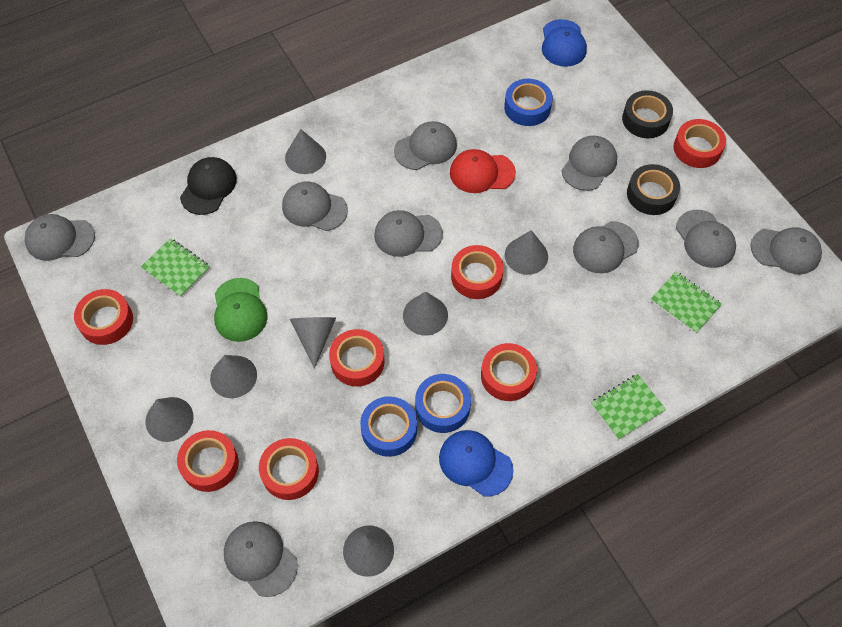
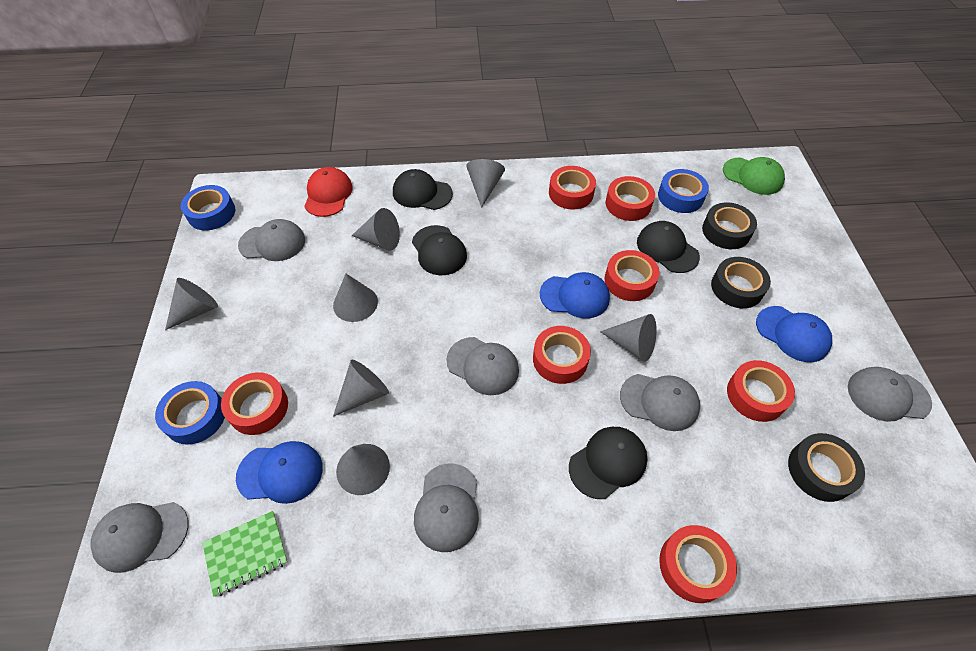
black cap: [180,157,237,215] = 1 -> [393,169,453,210] [412,225,467,275] [569,427,647,499] [637,221,700,273] = 4
black tape: [622,90,673,138] [627,164,680,215] = 2 -> [702,202,757,249] [711,257,771,308] [788,433,865,502] = 3
blue cap: [439,430,513,497] [542,19,587,67] = 2 -> [236,441,323,504] [540,272,610,318] [756,306,832,362] = 3
green notebook: [141,238,210,297] [591,374,666,440] [651,272,722,333] = 3 -> [202,511,288,597] = 1
grey cap: [25,214,95,261] [224,521,298,597] [282,182,348,231] [374,210,443,257] [394,121,457,170] [562,136,617,191] [573,221,639,273] [676,210,736,268] [751,227,822,274] = 9 -> [90,502,189,573] [238,219,305,261] [414,463,479,552] [446,337,519,395] [620,374,700,431] [848,367,932,422] = 6

